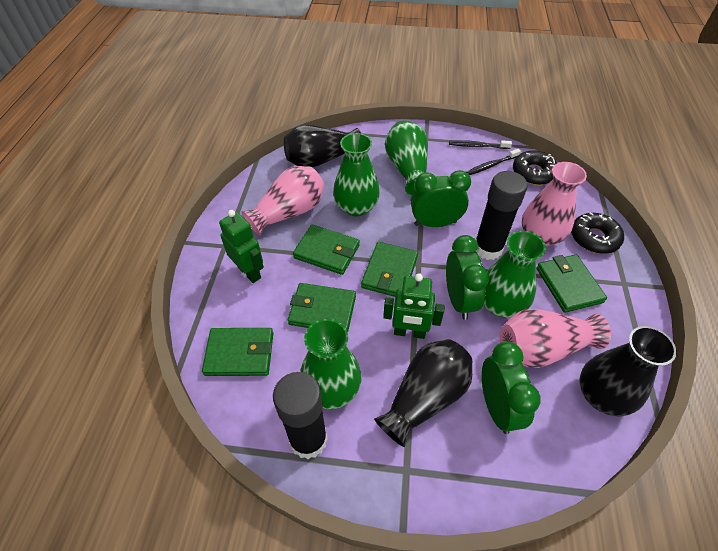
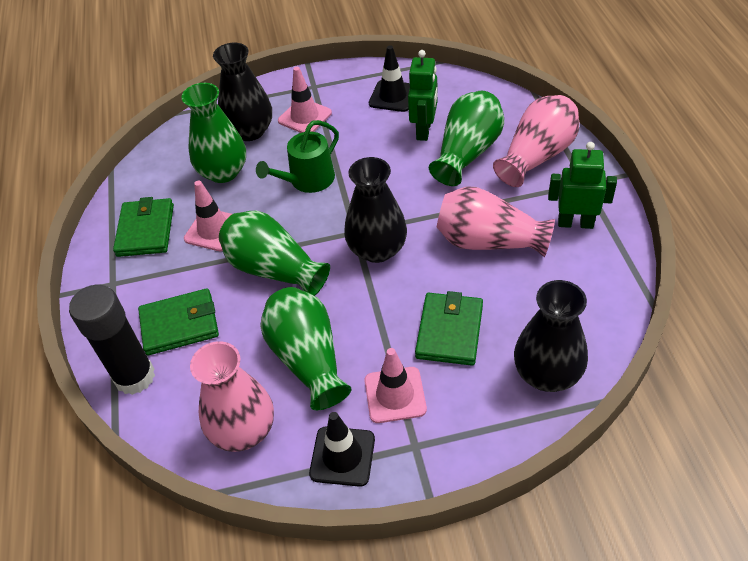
black donut: [513,151,557,185] [571,212,624,254] = 2 -> none = 0
black glue stick: [273,372,327,459] [476,171,528,260] = 2 -> [69,285,155,395] = 1
black toothbrush: [449,140,512,149] [467,149,521,175] = 2 -> none = 0
black traffic cone: none = 0 -> [309,412,375,487] [369,45,410,112] = 2
green clock: [411,170,471,227] [446,235,490,320] [482,342,541,434] = 3 -> none = 0
green wallet: [202,328,273,376] [288,283,356,332] [293,225,360,275] [361,242,418,297] [536,254,607,313] = 5 -> [113,197,174,257] [138,288,219,355] [415,291,483,366] = 3
green watering can: none = 0 -> [256,120,339,193] = 1
pink traffic cone: none = 0 -> [184,180,232,251] [278,67,332,133] [364,348,427,423] = 3

